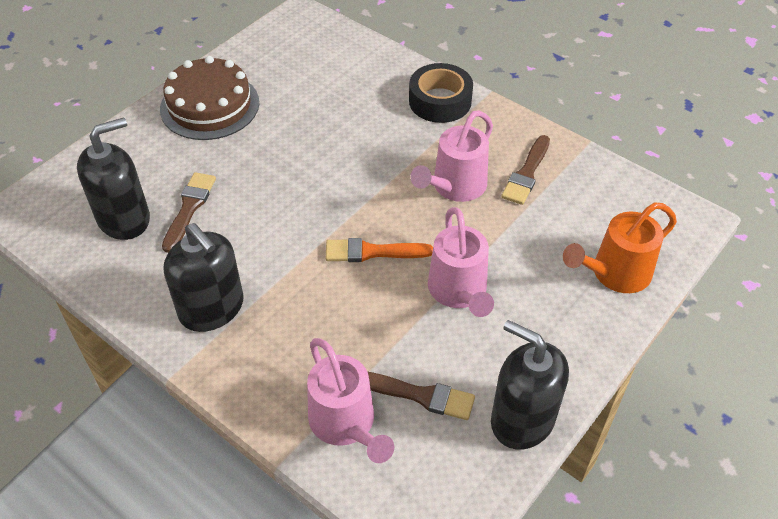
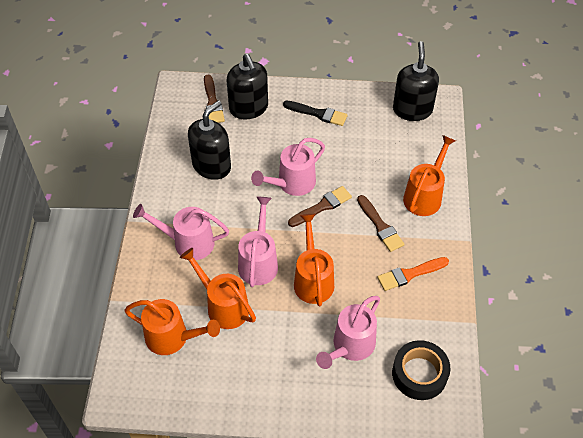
black brush: none = 0 -> [283,101,348,126] = 1
brown cake: [160,56,259,140] = 1 -> none = 0
orange watering can: [563,202,677,293] = 1 -> [124,299,220,355] [180,248,256,329] [294,214,334,307] [403,135,456,216] = 4
pink watering can: [307,338,394,463] [411,110,493,202] [428,207,494,317] = 3 -> [133,204,229,260] [238,197,278,287] [251,138,325,196] [316,296,380,369] = 4

